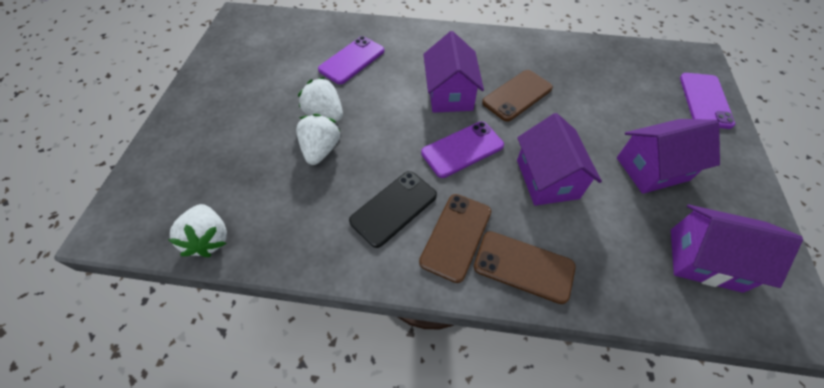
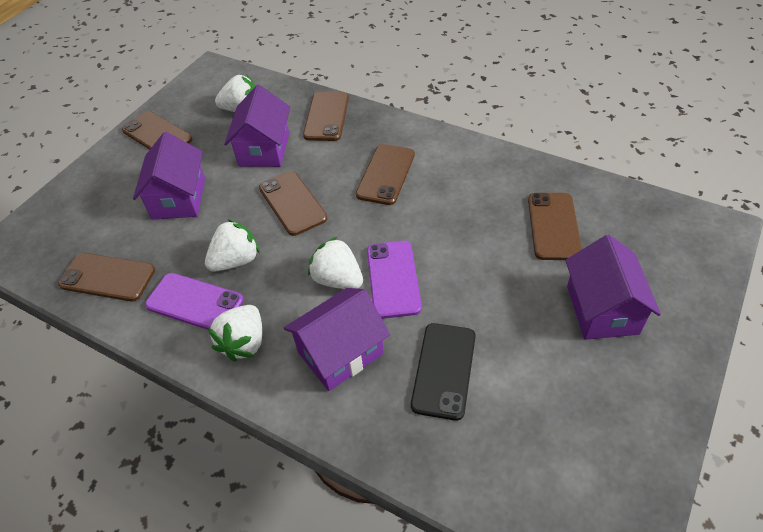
brown phone: [419,194,491,283] [474,231,576,304] [482,70,553,122] = 3 -> [58,253,155,301] [122,111,192,150] [259,171,327,236] [303,92,349,141] [356,144,415,205] [528,193,582,260] = 6
purple phone: [318,36,384,84] [421,121,504,178] [680,73,735,129] = 3 -> [145,273,244,330] [367,241,422,319] = 2
white strawberry: [168,204,227,257] [296,114,340,165] [298,77,343,121] = 3 -> [205,219,260,272] [208,305,262,362] [215,75,255,112] [308,237,363,289] = 4

